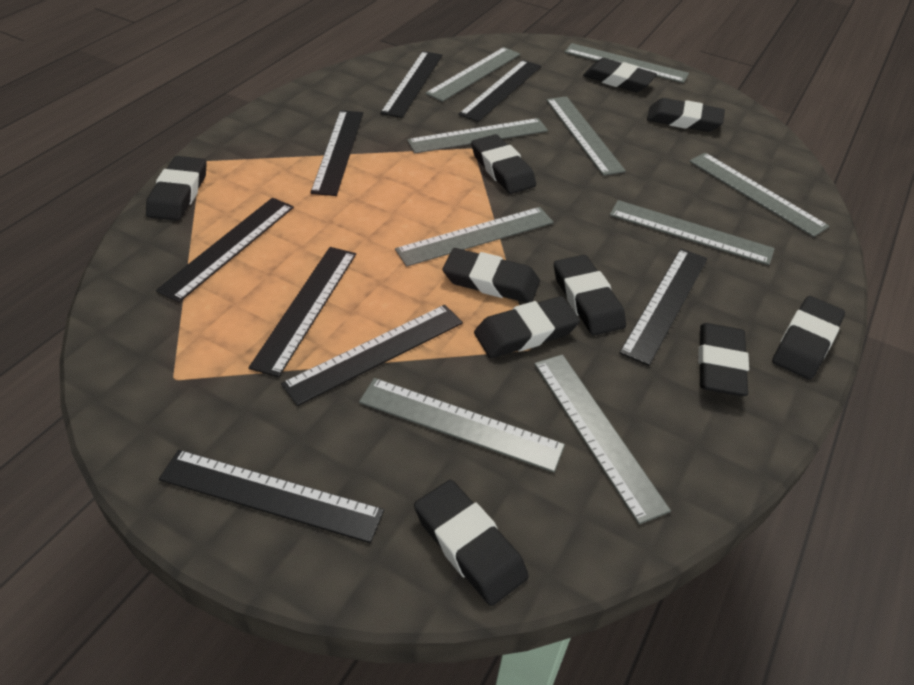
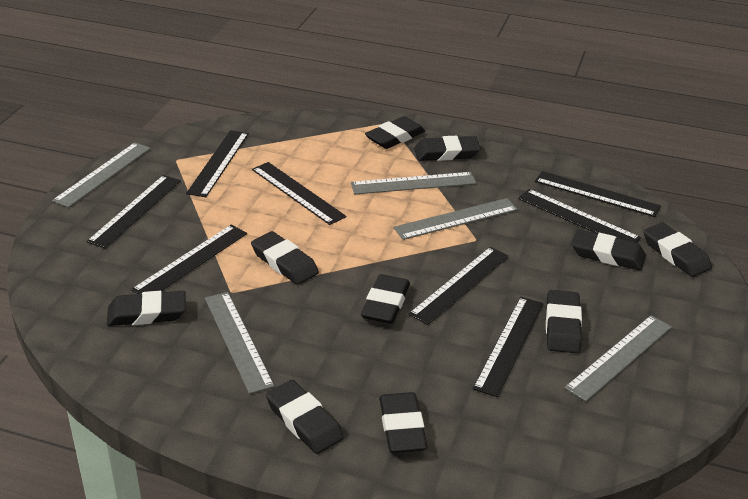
grey ruler: [359,378,565,473] [395,207,554,267] [407,118,548,153] [425,47,520,102] [534,354,671,524] [546,96,626,176] [565,43,689,83] [610,200,775,265] [689,153,829,237] = 9 -> [52,143,151,208] [205,292,275,394] [351,172,476,195] [393,198,518,240] [564,315,672,401] = 5

